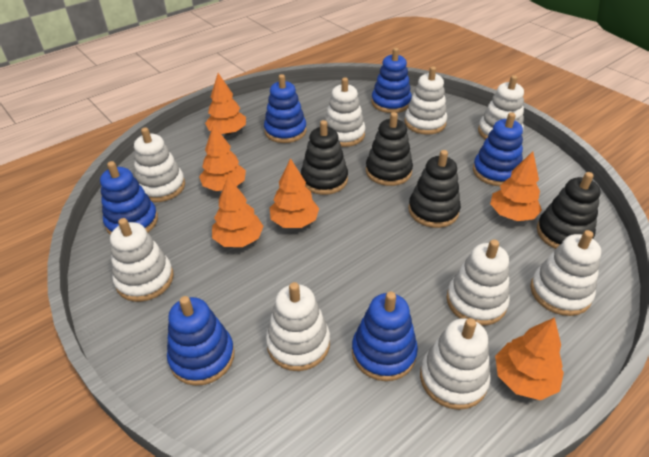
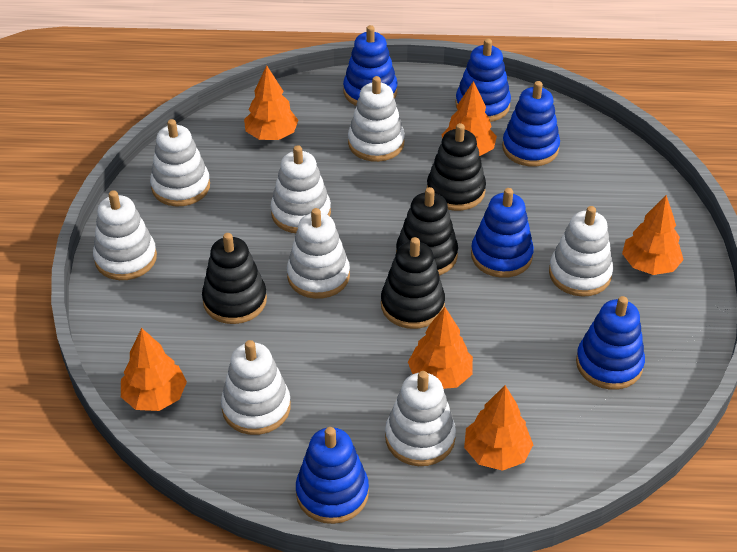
white stacking toy: [110,218,174,302] [134,127,185,202] [266,282,330,371] [325,78,366,147] [404,66,447,135] [420,318,490,410] [447,239,510,326] [478,75,524,140] [530,230,601,316] = 9 -> [93,190,157,280] [150,119,210,206] [221,340,291,435] [271,145,331,233] [287,208,350,299] [348,76,405,162] [385,371,456,466] [549,206,613,297] = 8

